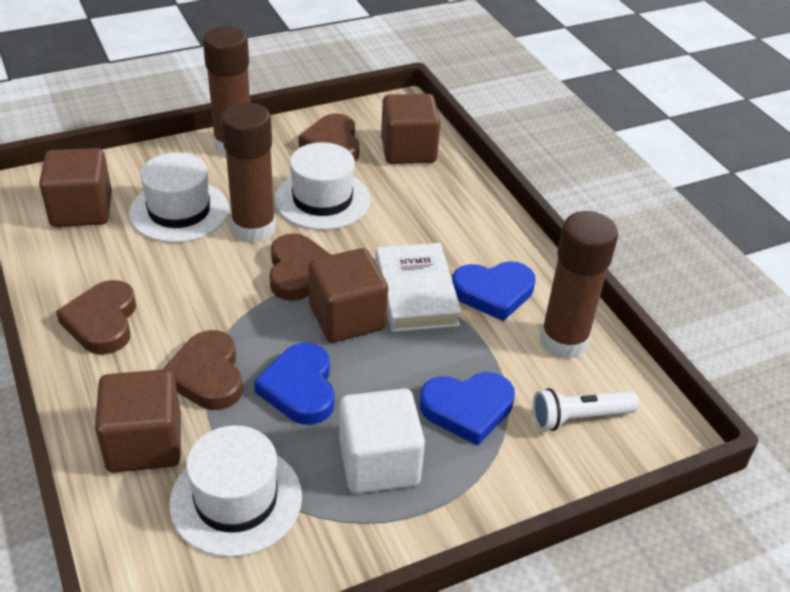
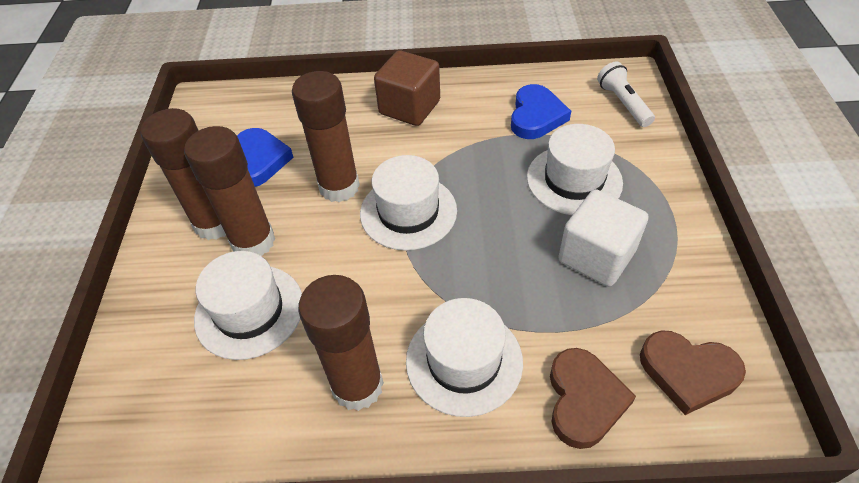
blue heart: [254,343,335,425] [420,372,515,445] [452,261,536,321] = 3 -> [237,128,294,187] [511,84,571,139] = 2
brown cube: [39,148,112,227] [95,369,181,473] [308,248,388,343] [381,94,441,164] = 4 -> [374,50,440,126] = 1
brown glue stick: [203,26,250,157] [221,103,276,243] [540,211,618,359] = 3 -> [141,108,226,240] [184,126,275,256] [292,71,360,202] [298,275,384,411] = 4
brown heart: [56,280,136,355] [163,330,243,410] [269,233,331,301] [299,114,359,161] = 4 -> [550,348,636,449] [640,330,746,415] = 2
white book: [376,243,462,332] = 1 -> none = 0
white hat: [129,153,229,243] [169,425,302,557] [275,142,371,230] = 3 -> [194,251,302,360] [360,155,457,251] [406,298,523,417] [527,124,623,215] = 4

